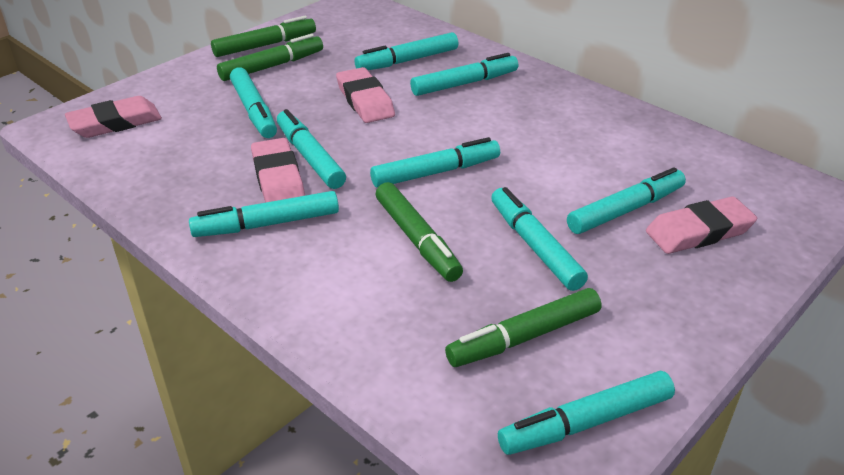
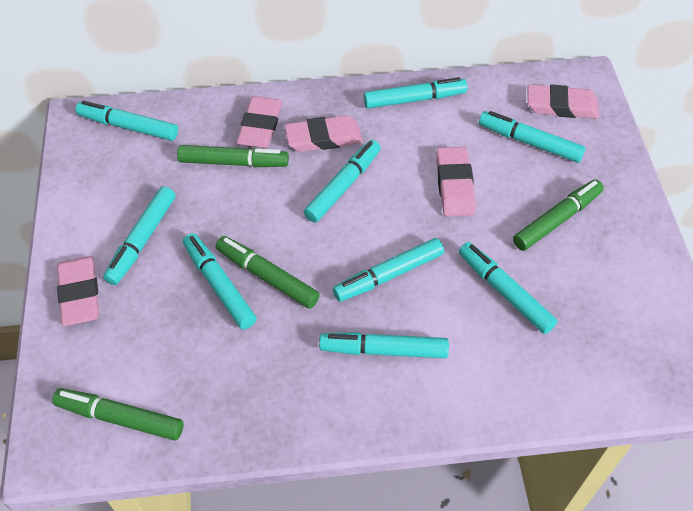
pink eraser: [65,96,162,138] [251,138,305,203] [336,67,395,123] [646,196,757,254] = 4 -> [57,256,99,326] [237,96,282,148] [285,115,363,152] [436,147,476,216] [528,84,599,119] = 5

